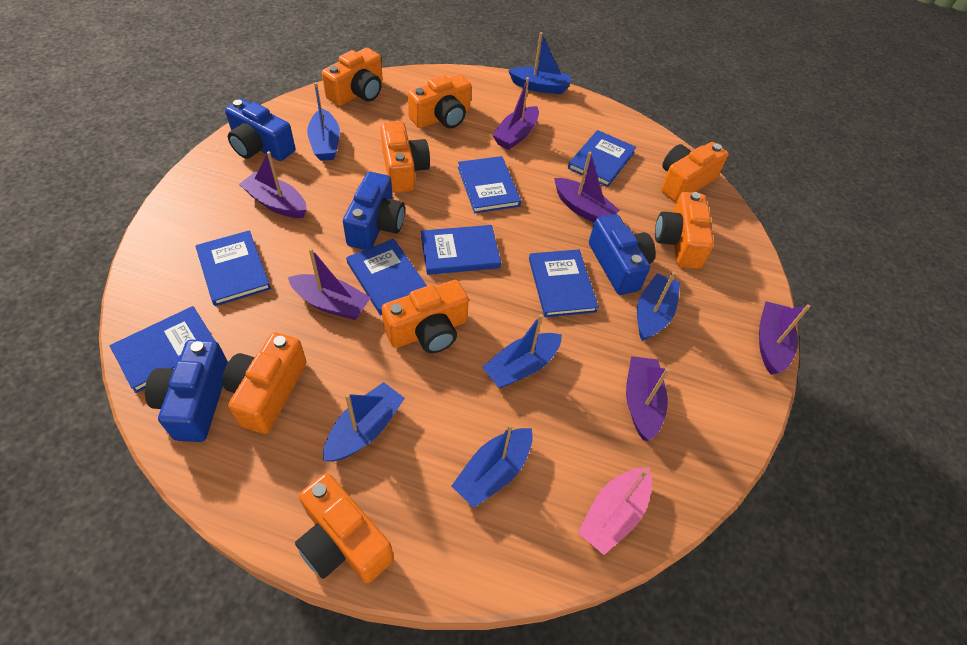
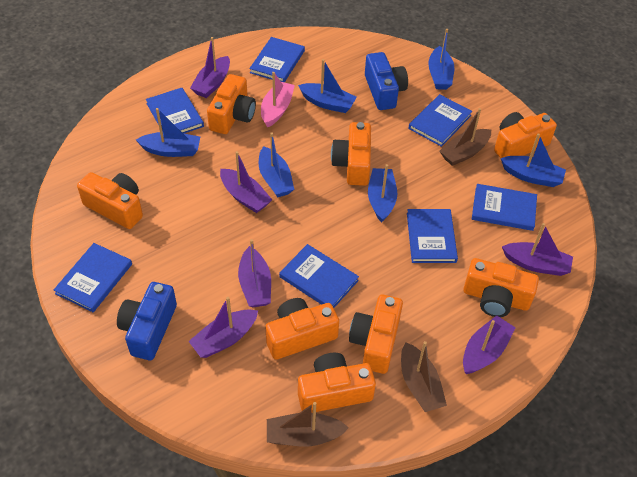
blue camera: [145,340,228,442] [225,99,295,161] [343,172,405,250] [589,214,656,295] = 4 -> [117,282,177,360] [365,52,408,110] = 2
brown boat: none = 0 -> [267,402,349,447] [401,341,447,412] [440,108,491,166] = 3

